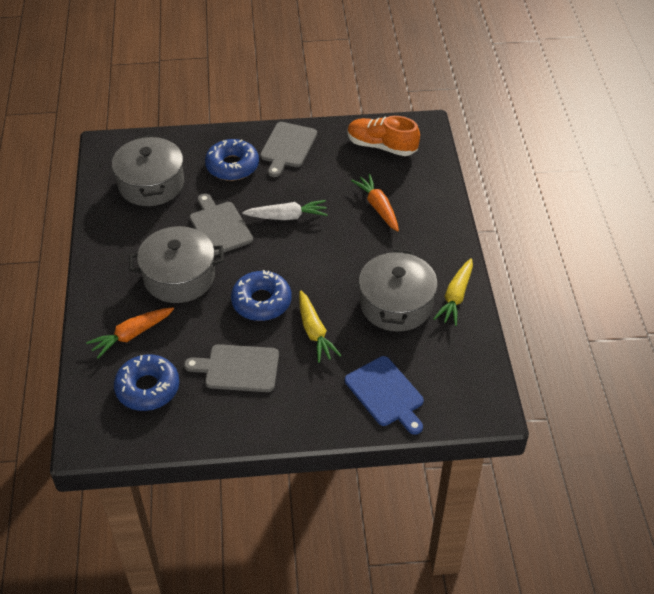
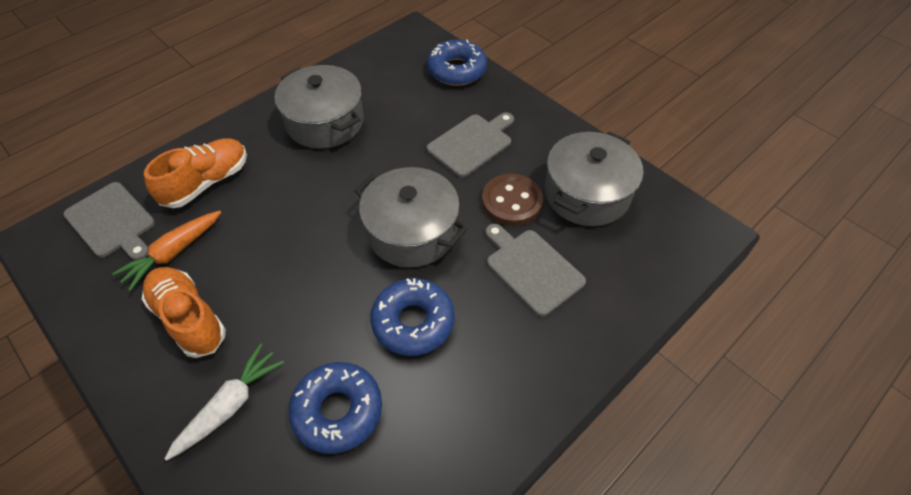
blue cutting board: [345,356,424,435] = 1 -> none = 0
brown button: none = 0 -> [482,174,543,226] = 1
orange carrot: [86,307,174,359] [351,174,399,232] = 2 -> [112,211,221,291] = 1
orange shoe: [347,116,420,156] = 1 -> [142,267,226,358] [144,138,247,208] = 2
yellow carrot: [299,291,342,363] [434,258,473,326] = 2 -> none = 0

